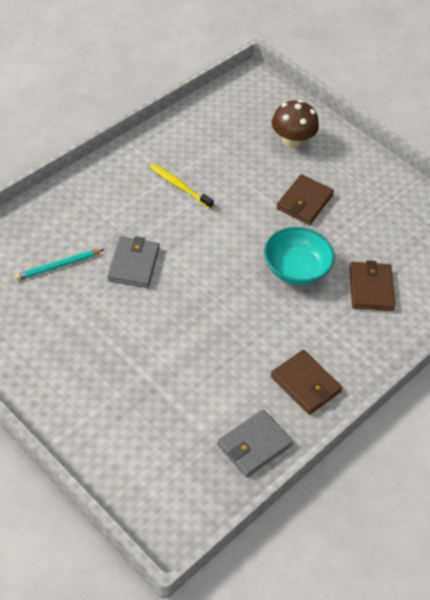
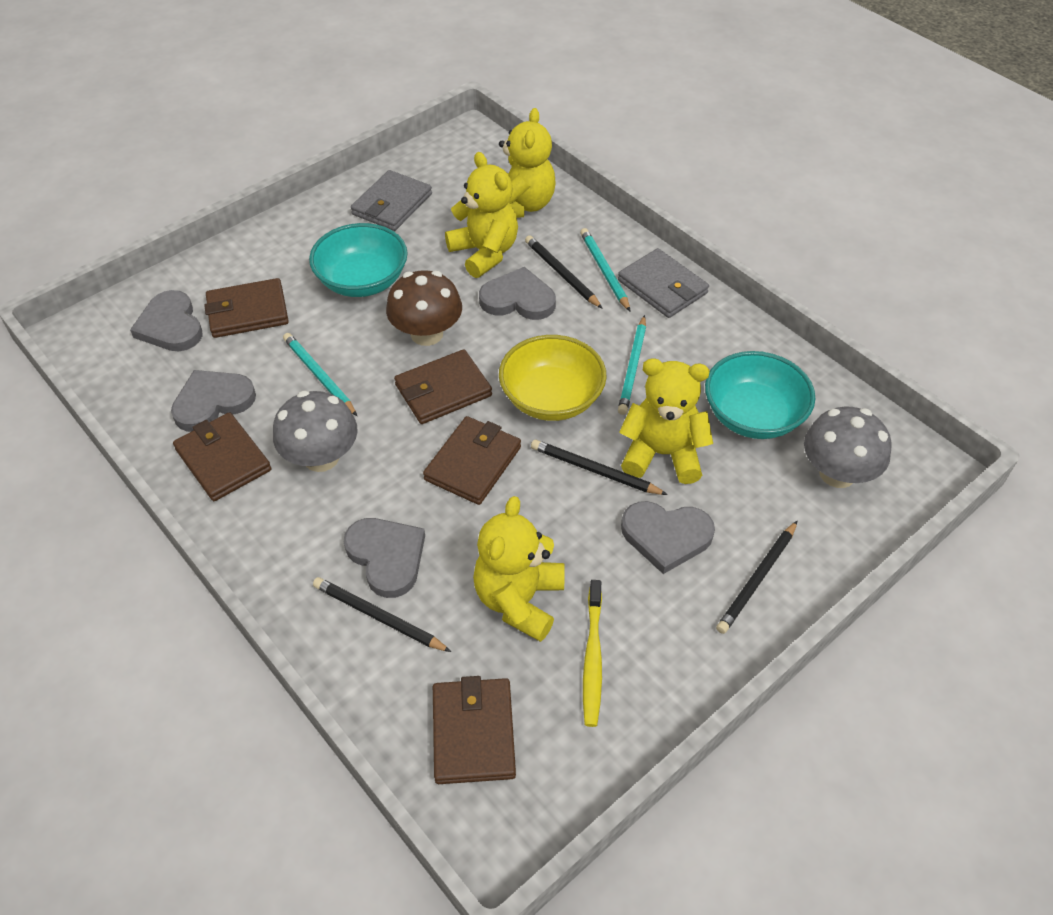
black pencil: none = 0 -> [313,577,451,652] [525,235,603,309] [531,440,668,495] [716,521,797,634] = 4
brown wallet: [271,350,342,415] [276,174,334,225] [349,260,395,311] = 3 -> [173,412,271,501] [204,278,289,338] [394,349,492,424] [423,416,521,505] [433,676,516,784] = 5
grey heart: none = 0 -> [130,290,203,351] [171,370,256,432] [344,518,425,598] [479,267,556,320] [621,501,715,574] = 5
grey mushroom: none = 0 -> [273,391,358,472] [804,407,892,488] = 2
turquoise bowl: [264,227,335,285] = 1 -> [309,223,408,297] [705,351,815,439] = 2
turquoise pencil: [15,249,105,281] = 1 -> [283,333,357,416] [580,228,631,312] [618,315,646,415] = 3
yellow bowl: none = 0 -> [499,335,607,421] = 1
yellow teddy bear: none = 0 -> [445,152,518,278] [473,496,565,642] [499,108,556,218] [619,358,713,484] = 4

